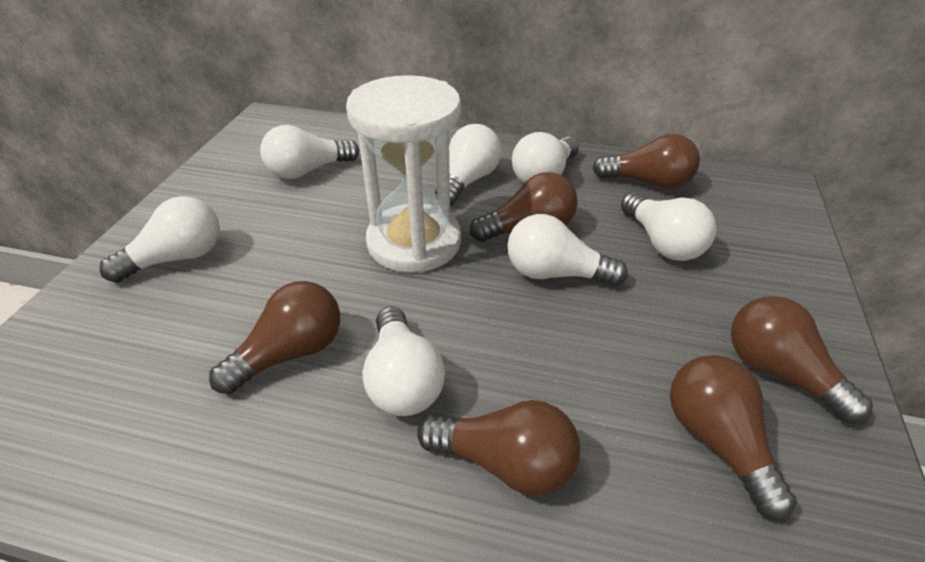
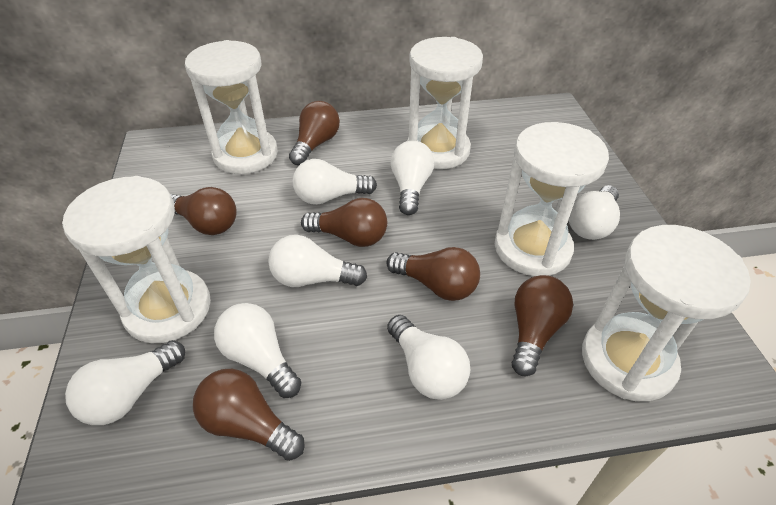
white hourglass: [346,75,461,273] = 1 -> [62,176,211,343] [185,40,278,174] [407,37,483,169] [495,122,609,276] [582,225,751,402] = 5

